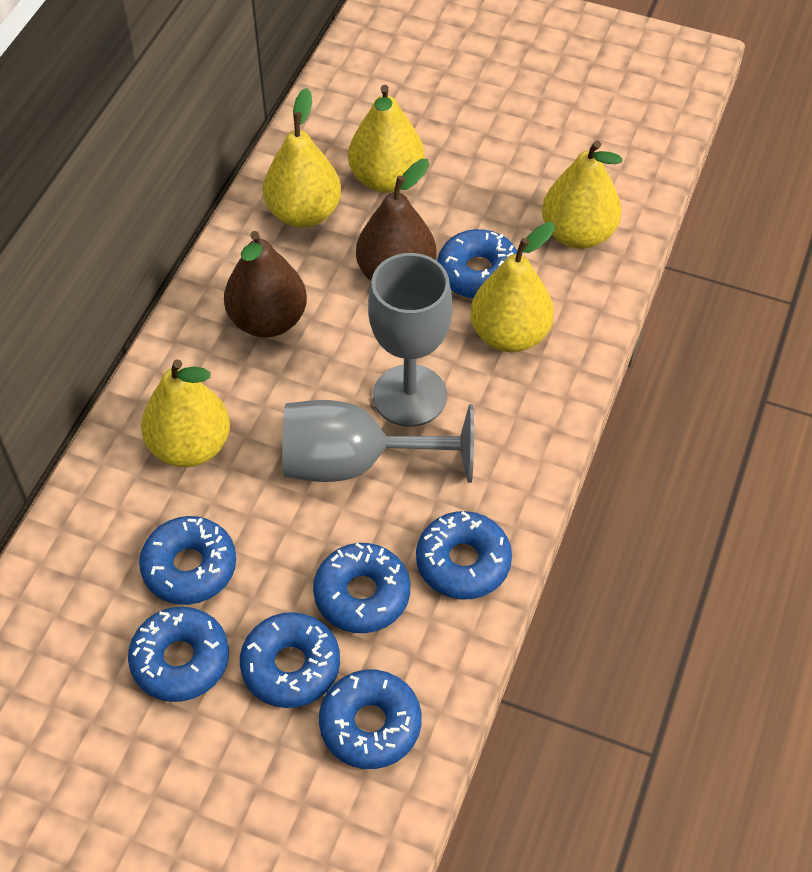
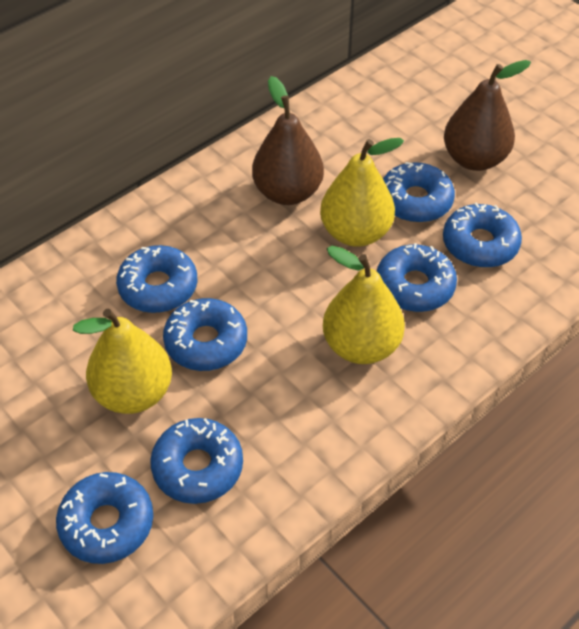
grey goblet: [282,400,474,483] [368,253,453,427] = 2 -> none = 0
yellow pear: [141,359,230,467] [263,88,341,228] [348,85,425,193] [470,222,555,352] [542,140,623,249] = 5 -> [73,309,172,414] [320,138,404,247] [323,246,405,364] = 3

